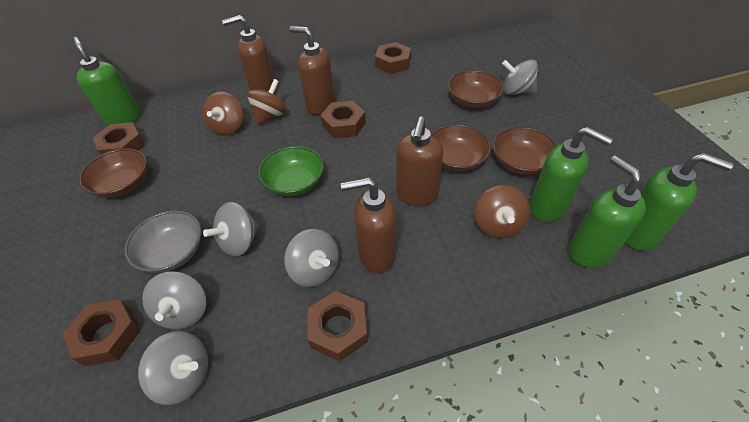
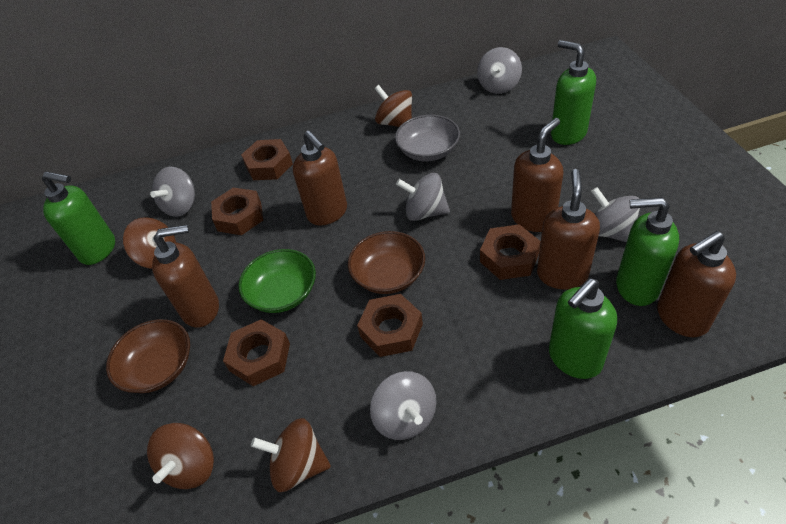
brown bowl: [79,149,147,198] [431,125,491,172] [448,70,504,108] [493,127,557,175] = 4 -> [106,319,190,393] [348,231,425,294] = 2
brown soap dispenser: [222,15,276,95] [290,26,335,115] [341,177,396,273] [396,117,443,206] = 4 -> [152,224,219,328] [293,131,347,226] [511,118,564,232] [537,169,600,289] [657,231,736,337] = 5
brown spinning top: [203,92,243,136] [247,79,287,126] [475,185,530,239] = 3 -> [123,217,176,269] [147,423,214,489] [251,418,331,492] [375,85,412,127] = 4

